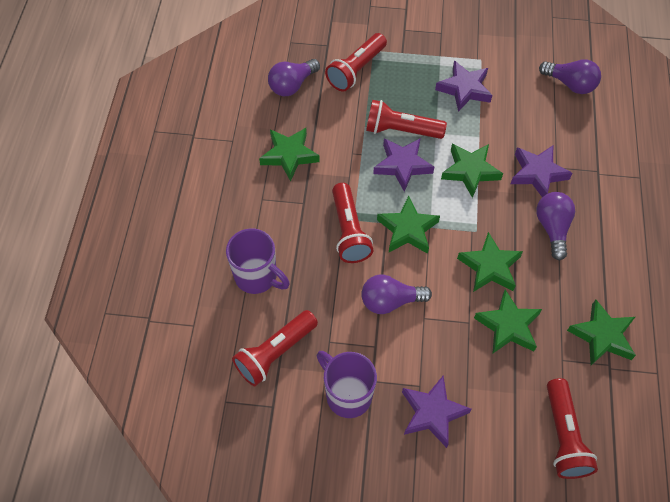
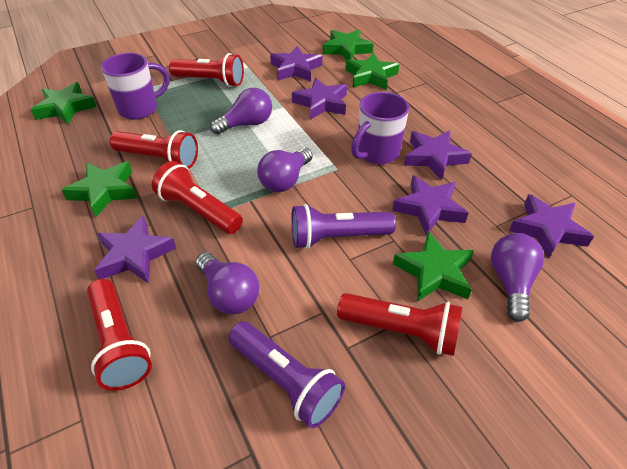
green star: [259,128,320,181] [377,196,440,254] [441,144,503,198] [457,232,523,292] [474,290,542,354] [567,300,636,365] = 6 -> [31,82,97,125] [62,161,137,217] [323,29,373,60] [345,53,399,90] [393,231,474,302] = 5
purple flashlight: none = 0 -> [228,321,345,428] [291,204,396,249] = 2
purple star: [373,138,434,192] [402,376,471,448] [435,61,493,112] [511,145,573,197] = 4 -> [94,216,176,283] [270,46,322,81] [292,78,347,120] [392,175,468,235] [404,130,472,180] [509,194,594,259] = 6

